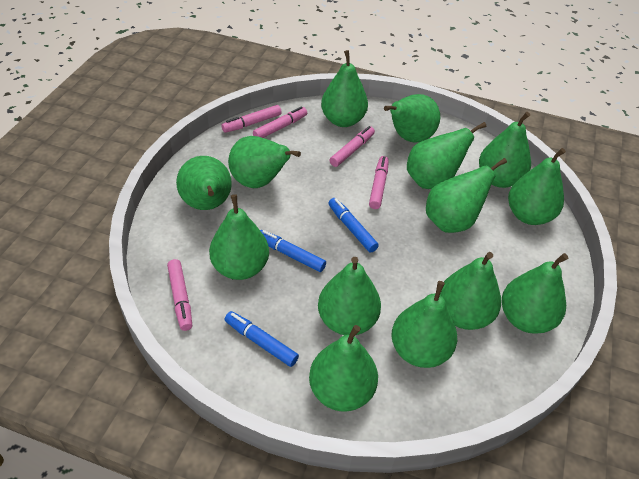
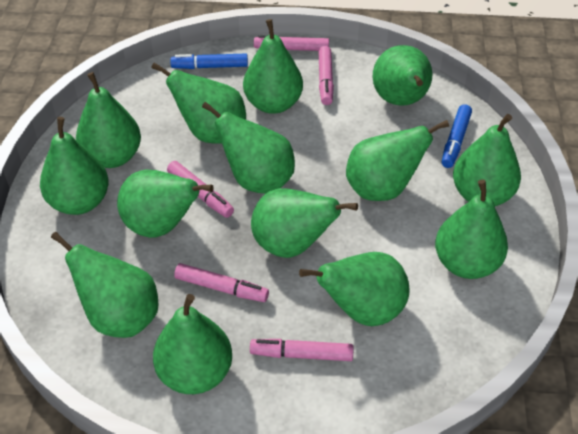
blue marker: [225,311,299,367] [260,230,326,272] [329,198,379,252] = 3 -> [170,53,248,69] [442,104,472,168] = 2

